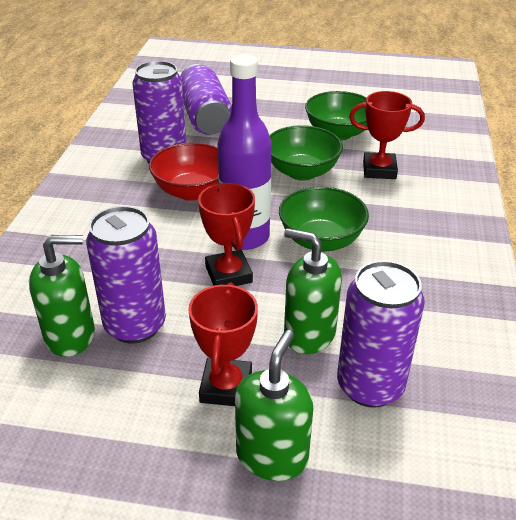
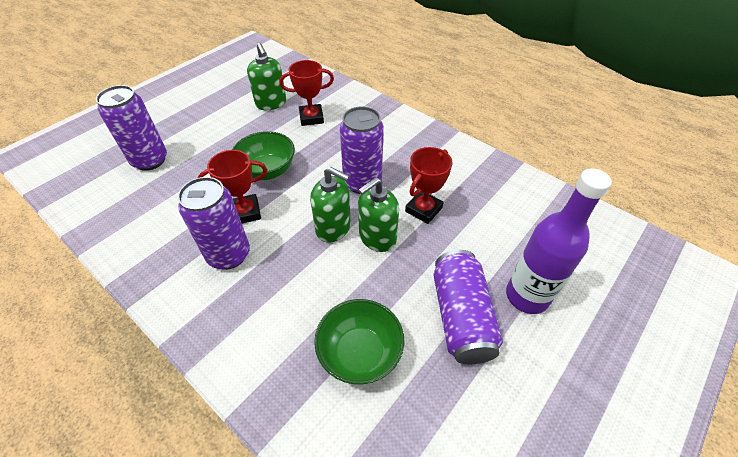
green bowl: [269,125,343,180] [279,186,369,252] [305,91,367,141] = 3 -> [232,131,295,180] [314,299,404,384] = 2
red bowl: [149,143,218,201] = 1 -> none = 0

